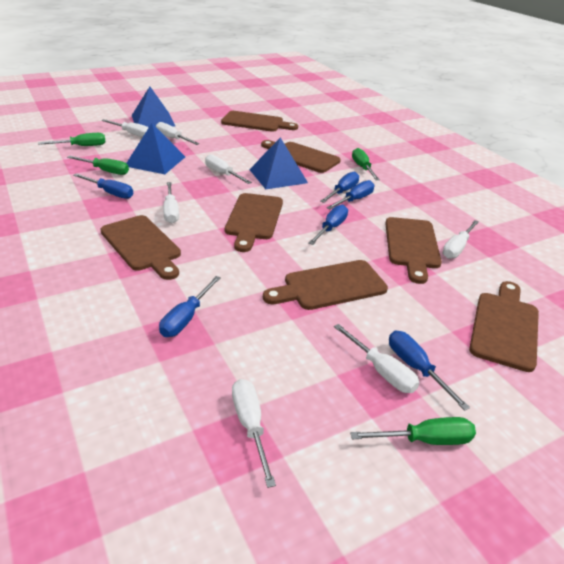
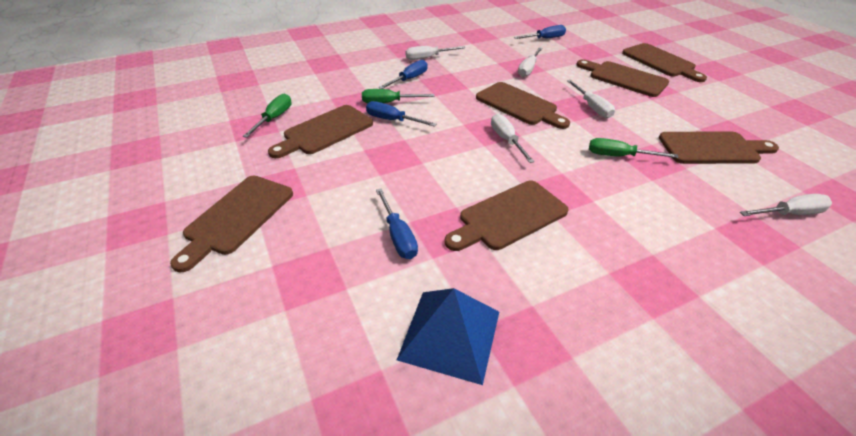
blue pyramid: [127,123,185,174] [132,86,175,127] [249,137,308,189] = 3 -> [397,288,499,385] = 1
blue screwdriver: [73,173,133,199] [159,276,221,337] [309,205,348,245] [320,171,359,203] [326,180,374,209] [389,331,470,411] = 6 -> [366,101,437,127] [376,188,418,259] [379,60,428,89] [514,25,566,39] = 4
green screwdriver: [38,133,106,146] [67,155,129,175] [350,417,476,445] [352,148,380,180] = 4 -> [243,94,291,138] [362,89,434,103] [589,138,678,158] = 3
white screwdriver: [102,119,149,137] [156,122,199,145] [163,182,179,223] [205,154,252,184] [232,379,276,488] [334,324,419,393] [443,220,479,259] = 7 -> [405,46,465,60] [491,114,535,163] [518,47,543,77] [567,80,615,118] [740,194,832,216] = 5

